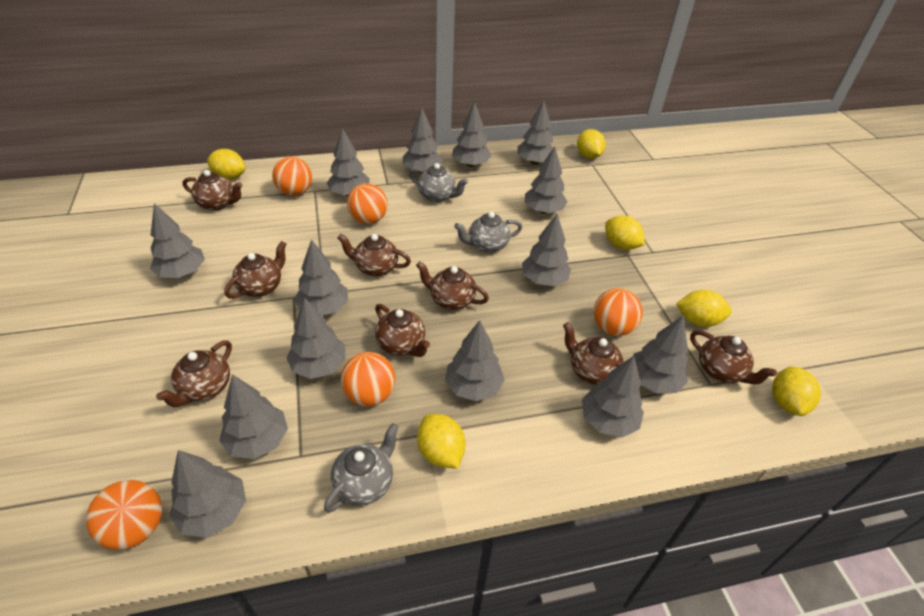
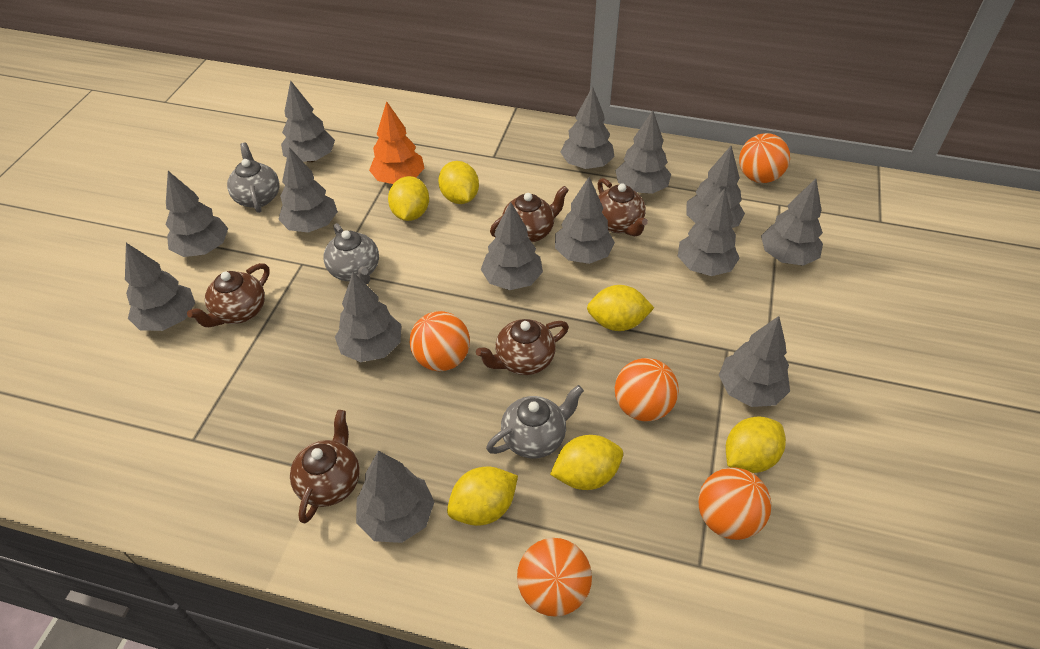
brown teapot: [156,340,232,407] [183,170,242,210] [224,241,286,299] [338,234,411,276] [375,304,430,357] [416,261,489,310] [563,322,623,385] [690,330,777,384] = 8 -> [187,263,270,327] [290,410,360,523] [476,319,569,375] [490,186,569,242] [597,178,648,236] = 5
orange tree: none = 0 -> [369,101,425,184] = 1

